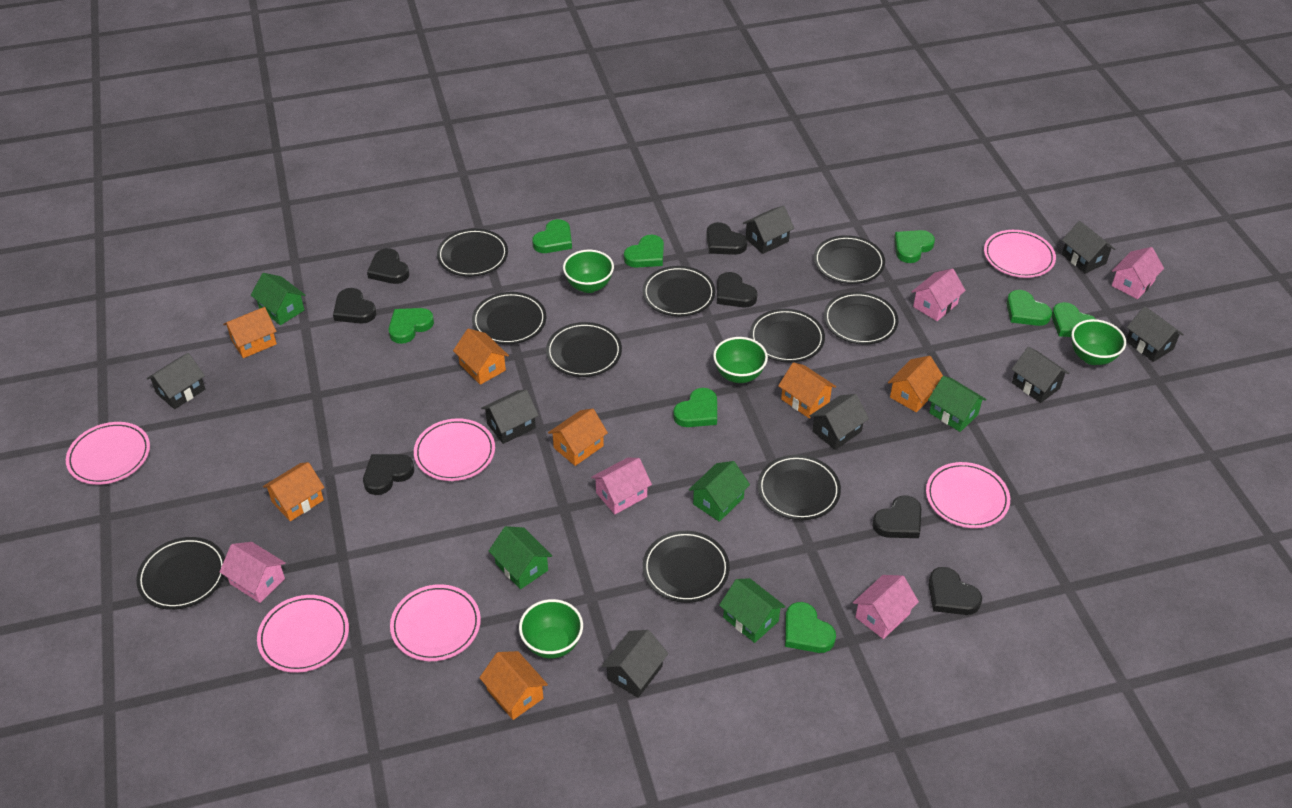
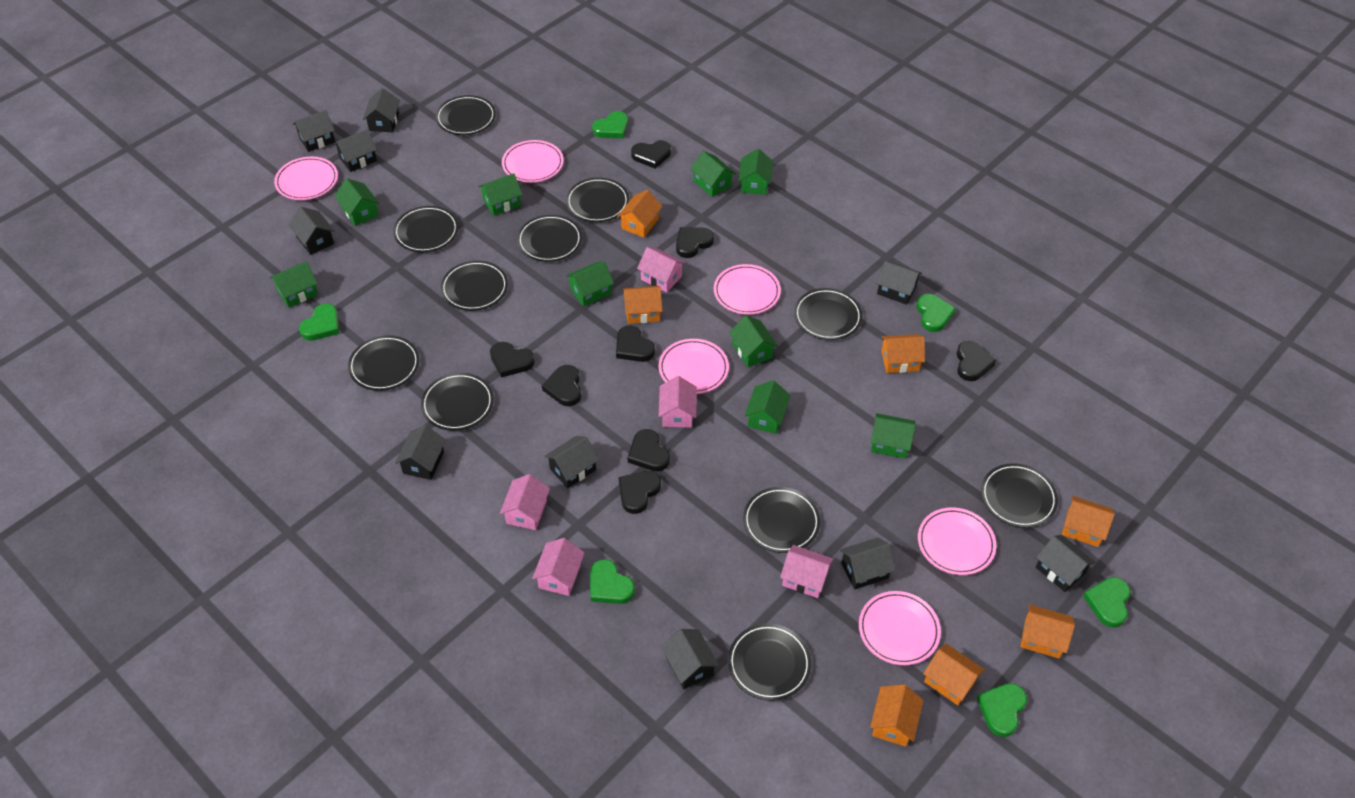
black heart: [333,288,376,324] [363,454,414,495] [367,248,409,284] [706,222,747,255] [717,272,757,308] [872,495,922,538] [929,567,982,615] = 7 -> [490,342,535,377] [542,365,581,406] [616,325,655,362] [619,471,661,514] [628,429,670,471] [631,140,671,169] [676,227,714,258] [956,341,996,381] = 8
black house: [146,353,205,409] [481,390,539,444] [602,630,668,698] [743,206,794,254] [810,394,869,450] [1011,347,1069,403] [1062,221,1115,274] [1126,306,1184,362] = 8 -> [289,207,335,255] [293,110,335,152] [333,129,377,172] [363,88,400,132] [395,425,446,480] [544,436,599,488] [661,629,719,689] [840,537,896,589] [876,261,922,305] [1036,535,1095,592] = 10
black plate: [136,537,225,610] [437,229,508,277] [472,292,546,345] [546,322,622,377] [642,266,715,317] [643,531,730,603] [750,309,825,363] [758,455,841,520] [814,235,885,284] [824,292,898,345] = 10 -> [348,335,419,391] [393,206,458,252] [421,373,494,431] [436,95,496,135] [441,261,508,311] [517,215,582,262] [566,177,629,222] [728,623,811,701] [743,487,820,553] [794,288,862,340] [981,463,1058,528] = 11
green bowl: [519,599,583,659] [563,250,614,293] [713,337,768,383] [1071,319,1126,365] = 4 -> none = 0
green heart: [389,308,434,344] [532,219,572,253] [624,234,664,268] [673,388,717,427] [785,602,836,653] [894,230,935,263] [1007,290,1052,326] [1052,302,1096,337] = 8 -> [299,304,340,341] [590,559,635,604] [592,111,628,138] [916,294,956,332] [977,683,1027,737] [1083,577,1131,628] = 6
green house: [251,273,305,325] [489,526,552,589] [689,461,750,522] [719,578,786,643] [928,376,986,432] = 5 -> [270,262,318,308] [334,179,379,226] [478,173,523,216] [566,261,614,307] [690,151,736,197] [729,315,778,367] [738,149,773,195] [745,380,791,434] [871,413,916,459] = 9

